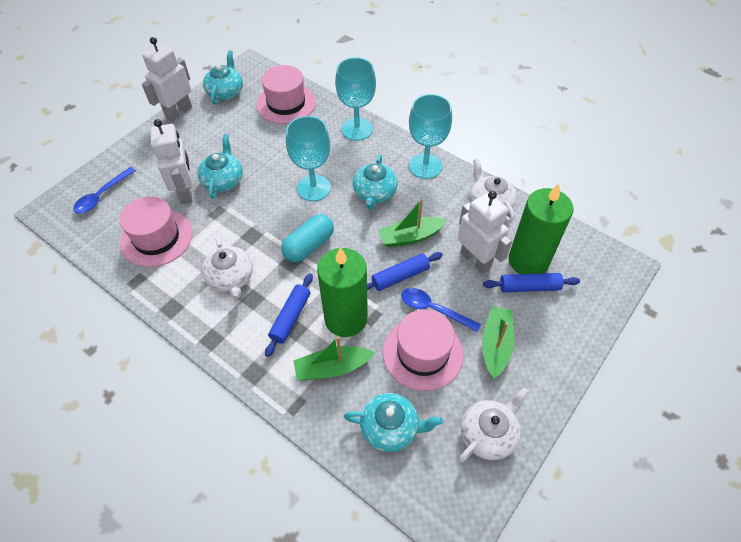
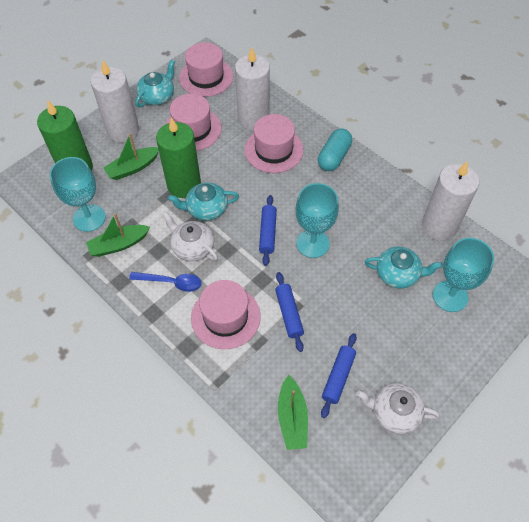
blue spoon: [73,167,136,213] [401,288,481,332] = 2 -> [129,272,202,292] = 1
pink hat: [120,196,193,267] [256,65,316,124] [383,309,464,391] = 3 -> [165,94,222,151] [179,42,233,97] [191,280,261,349] [245,114,304,173] = 4
turquoise teapot: [197,134,243,199] [203,50,243,105] [344,393,443,452] [353,154,398,210] = 4 -> [135,60,175,107] [168,183,239,221] [365,247,443,289] = 3
white candle: none = 0 -> [91,60,139,143] [235,47,270,130] [422,162,479,240] = 3
white robot: [142,37,192,122] [150,119,193,204] [458,191,512,274] = 3 -> none = 0
white teapot: [202,237,253,299] [459,387,529,462] [470,158,517,222] = 3 -> [162,211,218,261] [356,383,440,434] = 2

